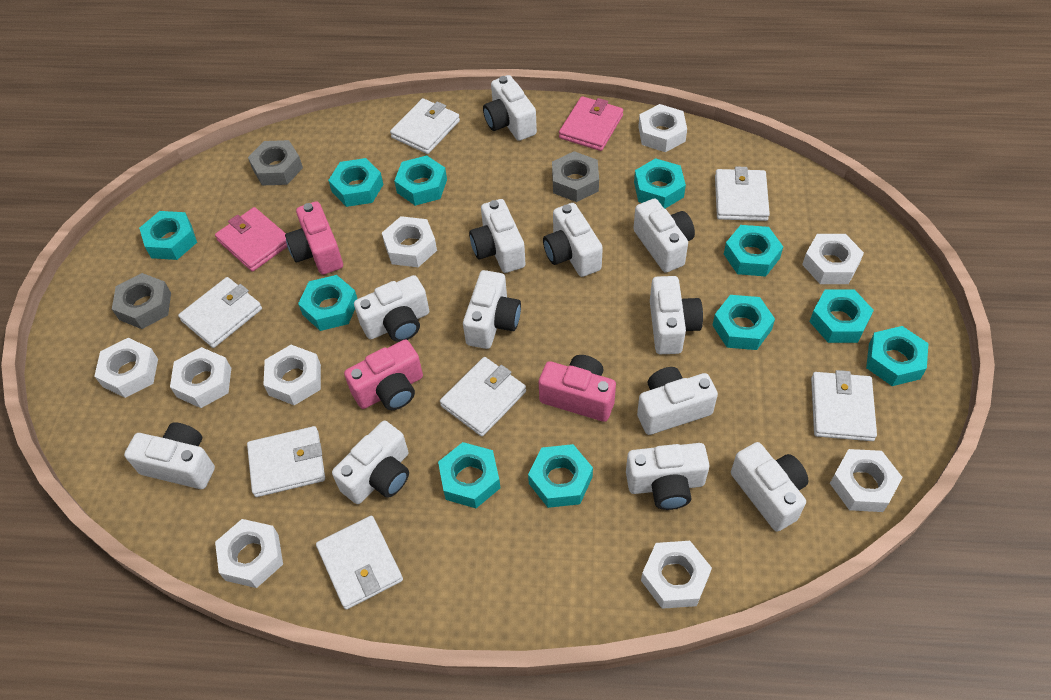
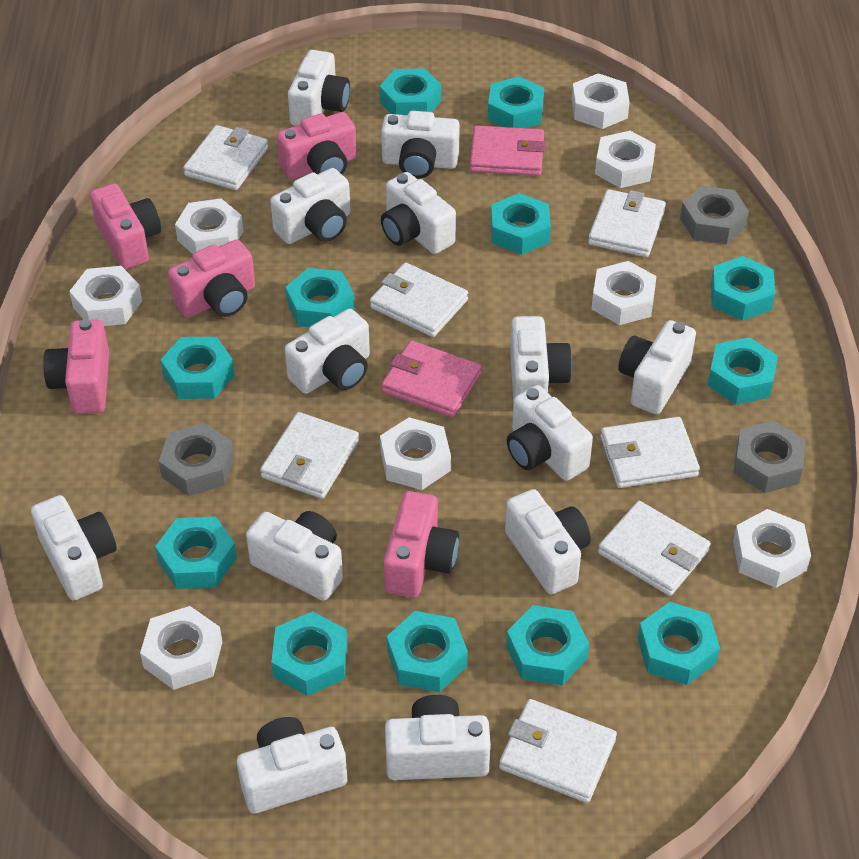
pink camera: [285,201,343,275] [344,339,423,410] [539,355,616,422] = 3 -> [43,319,109,414] [90,183,161,269] [168,240,255,318] [277,112,357,180] [384,491,459,598] = 5
turquoise nut: [139,211,197,260] [298,275,357,331] [328,158,383,207] [394,155,447,206] [438,442,500,508] [528,444,593,508] [634,158,686,208] [712,295,775,350] [724,225,783,277] [809,289,874,343] [866,326,929,386] = 11 -> [155,517,237,589] [160,337,235,399] [271,611,348,696] [286,268,355,327] [380,68,441,115] [387,611,468,692] [488,76,544,128] [491,193,551,255] [506,605,589,686] [638,602,720,685] [708,337,778,405] [711,256,775,321] = 12
white camera: [124,422,215,489] [332,421,409,504] [354,275,429,342] [463,270,521,349] [469,199,526,273] [483,75,537,141] [543,203,603,277] [626,443,710,510] [633,199,695,273] [637,367,718,435] [650,276,703,354] [731,442,808,532] = 12 -> [31,495,117,600] [237,717,347,814] [246,511,343,601] [270,168,351,244] [285,309,370,394] [288,50,350,126] [381,111,460,179] [381,172,456,254] [385,695,491,780] [505,489,591,594] [507,385,593,481] [510,316,572,401] [618,320,696,414] = 13
white nut: [94,338,158,398] [170,347,231,408] [215,519,283,588] [263,345,321,405] [382,216,437,267] [638,104,687,152] [641,541,712,609] [802,234,864,284] [830,449,903,512] = 9 -> [69,266,142,326] [140,606,222,690] [175,198,243,254] [380,417,451,490] [572,73,630,129] [592,261,657,325] [595,131,656,188] [733,509,811,588] = 8

